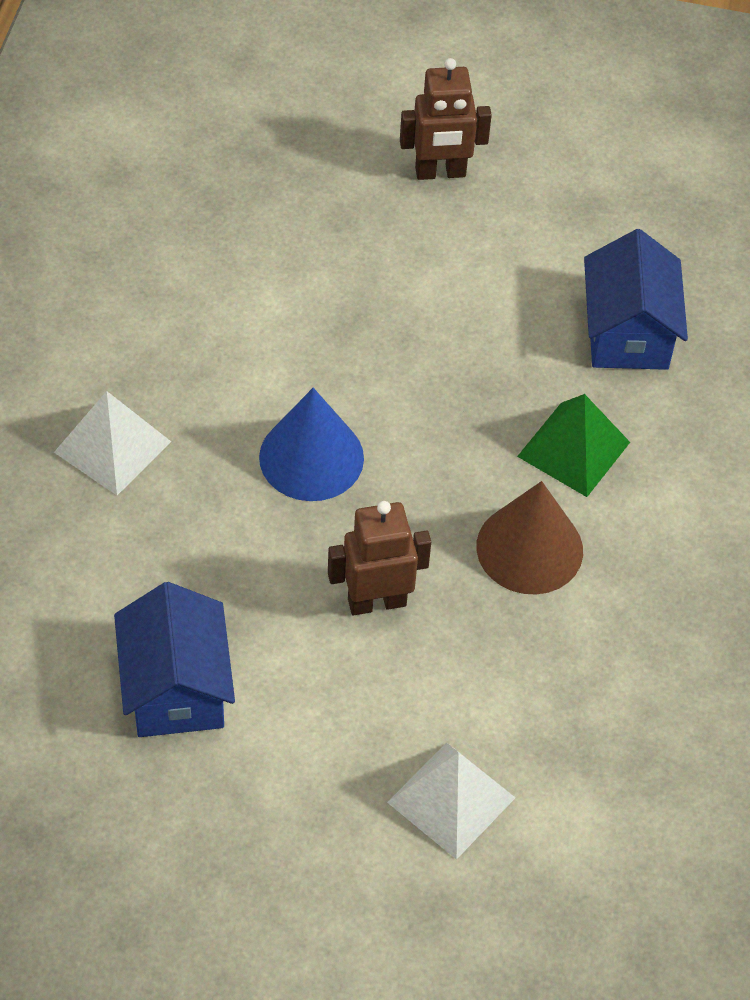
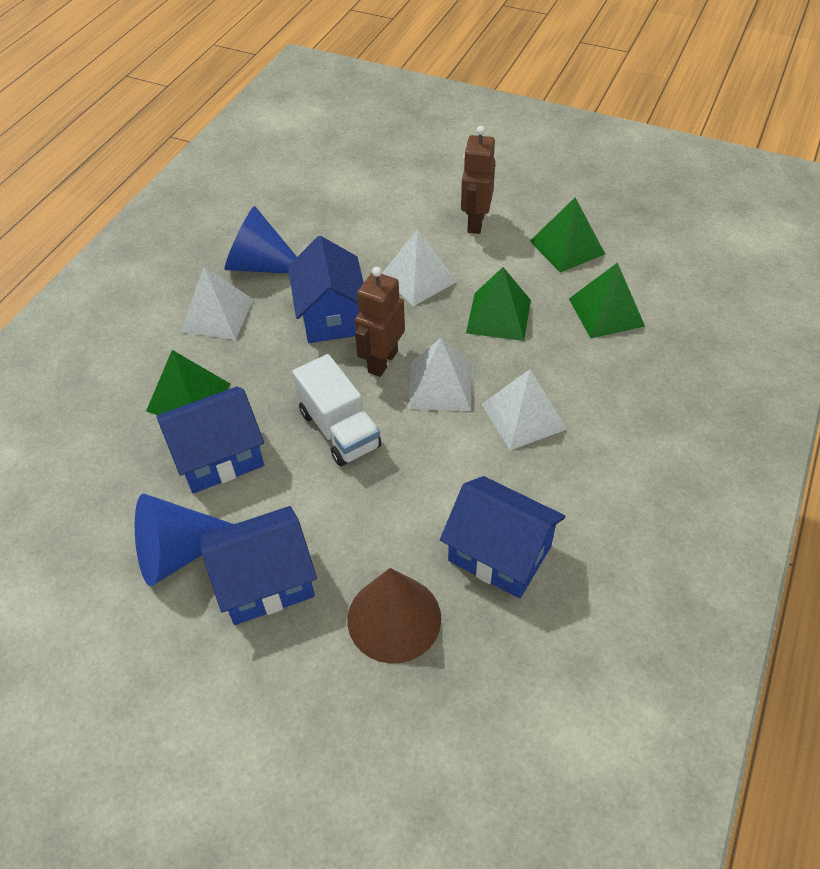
blue cone: [259,388,364,501] = 1 -> [135,494,233,586] [225,206,297,274] = 2
blue house: [114,582,235,737] [584,229,688,370] = 2 -> [157,387,264,494] [200,506,317,625] [288,236,364,343] [440,476,565,598] = 4
green pyramid: [517,394,630,497] = 1 -> [146,350,231,415] [466,267,531,341] [530,197,605,273] [569,262,645,338] = 4
white pyramid: [54,391,171,495] [387,742,515,860] = 2 -> [181,267,254,340] [382,229,457,306] [408,338,472,411] [481,369,567,450] = 4
white truck: none = 0 -> [292,354,382,466] = 1

